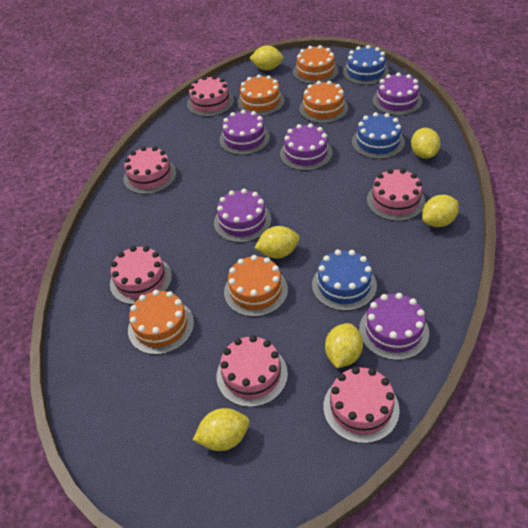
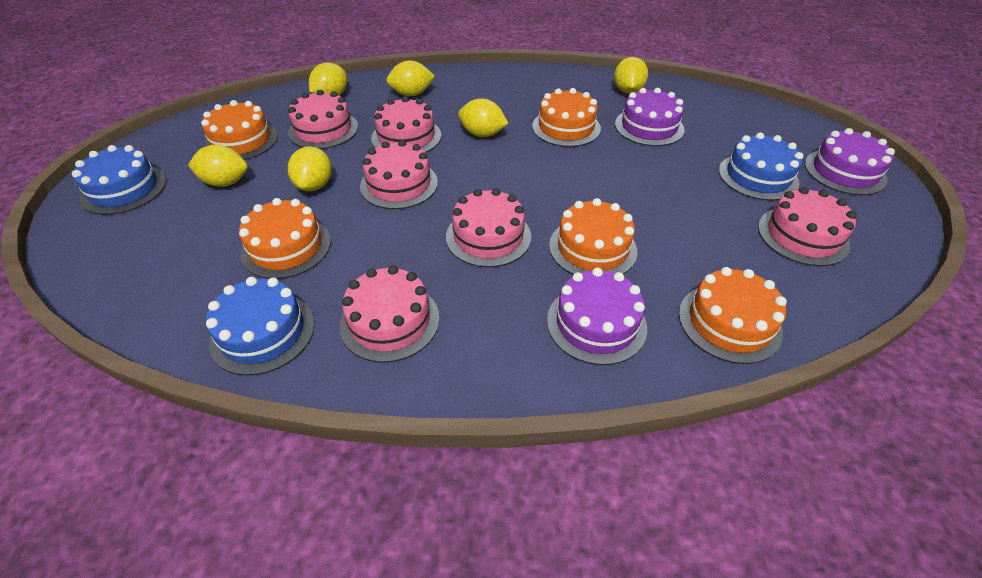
purple cake: [214,189,271,243] [219,110,270,155] [280,123,332,171] [359,293,429,360] [373,73,422,115] = 5 -> [547,268,647,365] [615,88,684,146] [805,128,895,195] = 3

